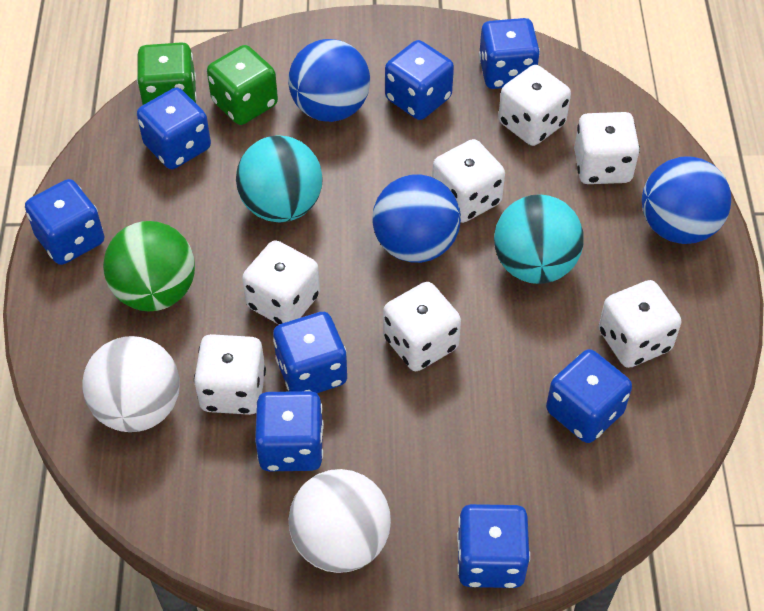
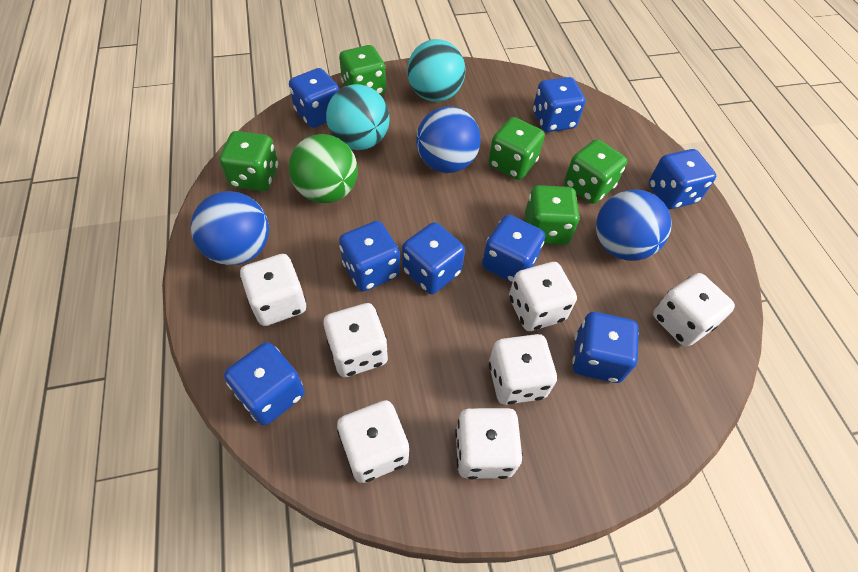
green dice: [137,42,197,105] [207,45,278,125] = 2 -> [219,131,278,191] [339,45,386,95] [488,117,545,180] [525,185,580,245] [564,139,627,204] = 5
white ball: [82,336,180,432] [289,469,391,573] = 2 -> none = 0

